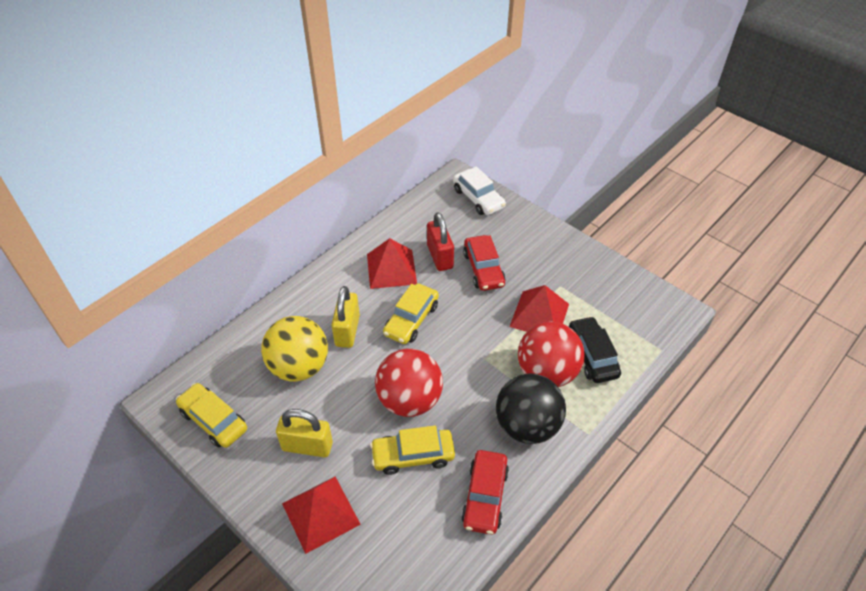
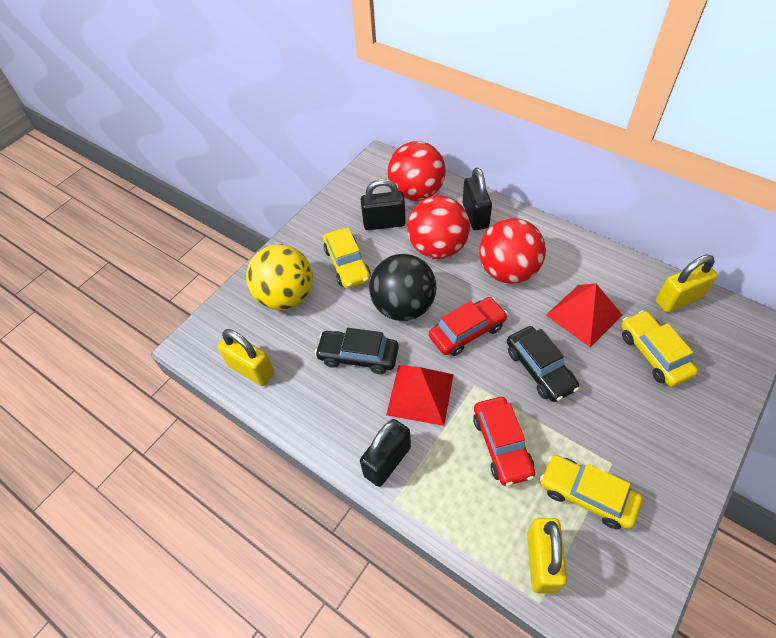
black car: [569,316,621,383] = 1 -> [315,328,399,374] [507,326,579,402] = 2
black padlock: none = 0 -> [360,419,411,487] [361,179,406,230] [463,167,492,230] = 3
red ball: [375,349,443,417] [518,322,585,387] = 2 -> [388,141,446,201] [407,196,470,259] [479,218,546,284] = 3
red padlock: [427,212,454,271] = 1 -> none = 0
red pyramid: [282,477,361,554] [367,238,417,289] [509,285,569,332] = 3 -> [386,365,454,426] [546,284,622,347] = 2
white car: [453,167,506,215] = 1 -> none = 0
yellow padlock: [276,409,333,458] [331,286,360,348] = 2 -> [217,329,274,386] [527,518,567,594] [656,255,718,313] = 3

